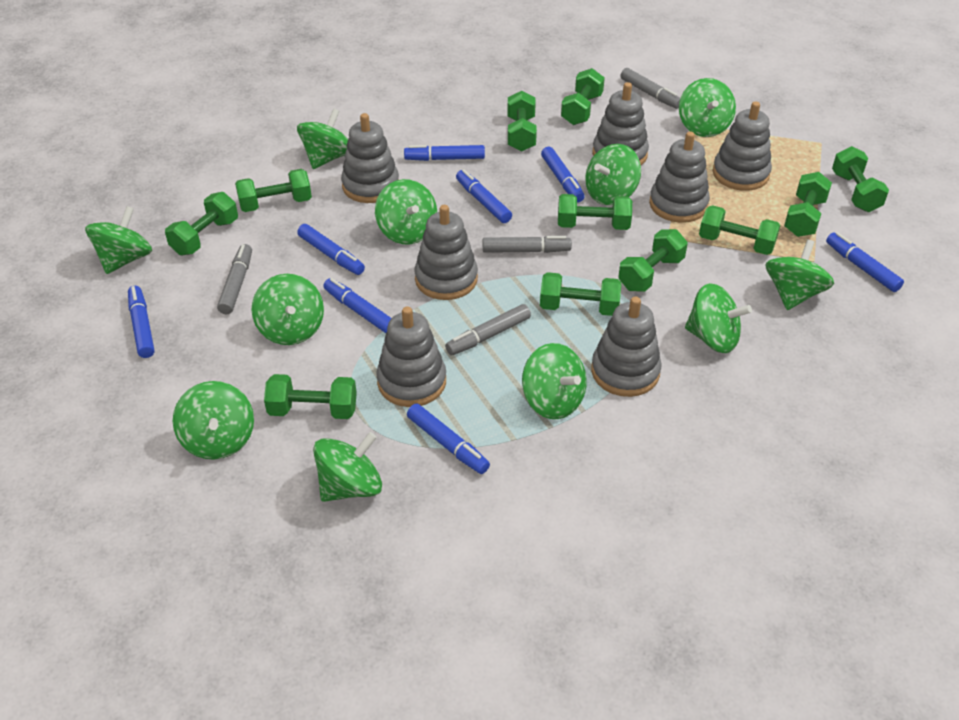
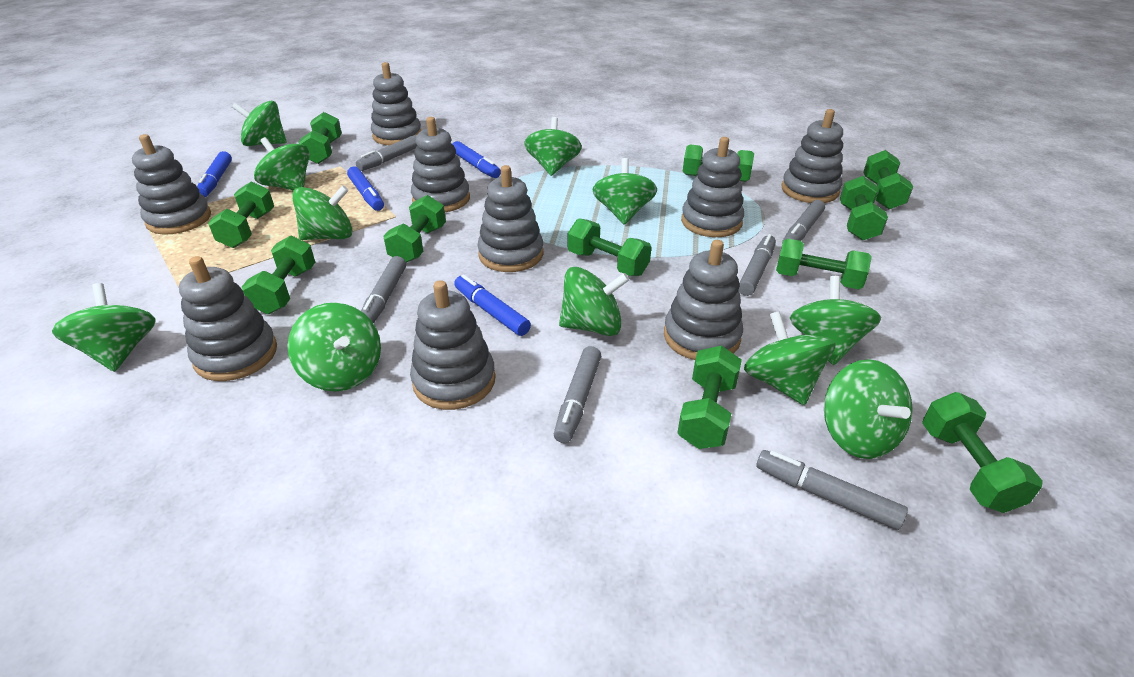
blue marker: [128,286,155,358] [297,224,365,275] [324,278,391,333] [404,145,485,161] [407,404,490,474] [456,169,512,223] [541,147,585,203] [826,232,904,292] = 8 -> [197,151,232,197] [347,167,384,211] [453,141,501,178] [454,274,531,336] = 4
grey marker: [217,244,252,314] [445,304,531,355] [483,236,572,253] [621,68,680,109] = 4 -> [356,135,417,171] [361,256,406,324] [554,346,601,443] [738,234,776,296] [756,450,908,530] [782,200,825,244] = 6
grey stacking toy: [341,113,399,203] [376,306,446,407] [415,205,478,300] [591,296,662,397] [592,82,649,165] [649,131,710,223] [712,101,772,191] = 7 -> [132,134,211,235] [179,256,277,381] [371,62,421,145] [410,280,496,410] [411,117,470,212] [477,165,544,272] [664,240,743,360] [681,137,744,237] [782,109,843,203] = 9

